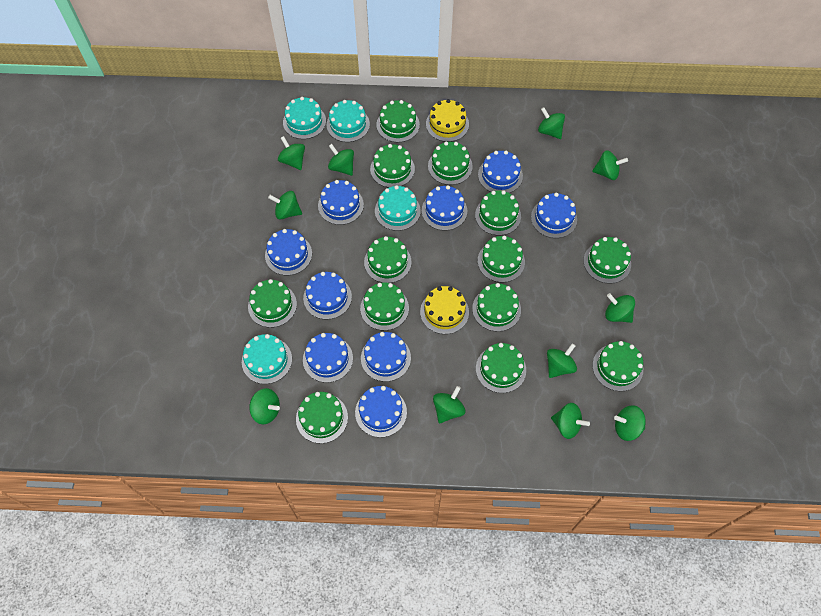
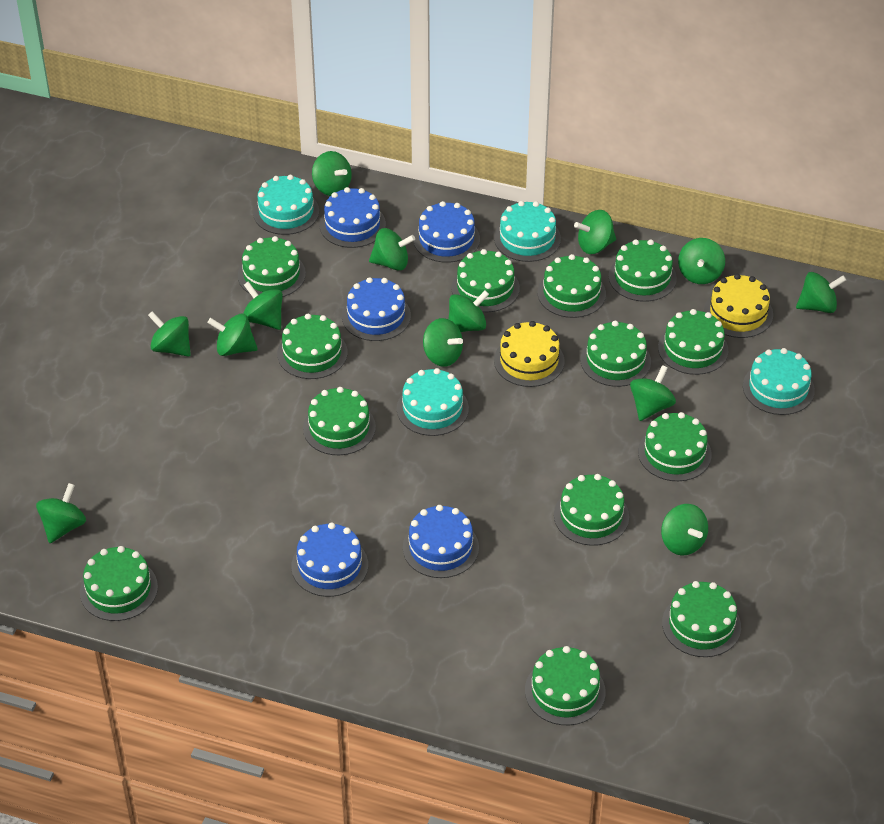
blue cake: [265,229,312,275] [303,272,352,319] [303,333,353,383] [318,180,364,225] [355,386,407,437] [361,332,411,382] [422,185,467,231] [478,151,523,193] [531,193,577,238] = 9 -> [291,523,368,597] [319,187,386,248] [342,277,411,341] [403,505,479,578] [413,201,480,263] = 5
green spinning top: [249,388,280,424] [268,191,302,220] [278,136,305,170] [328,144,354,176] [433,386,465,424] [538,107,565,139] [547,343,577,378] [551,403,590,439] [592,150,628,180] [605,293,635,323] [614,405,646,441] = 11 -> [36,483,86,543] [148,311,191,357] [207,314,258,356] [243,281,283,330] [312,151,352,196] [369,228,415,271] [423,318,463,367] [448,290,489,332] [574,210,616,254] [630,365,676,421] [661,504,708,556] [678,238,725,284] [796,272,846,313] = 13

